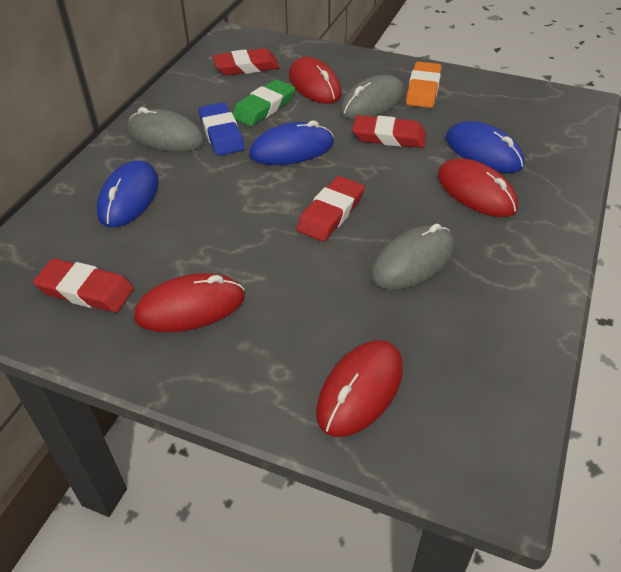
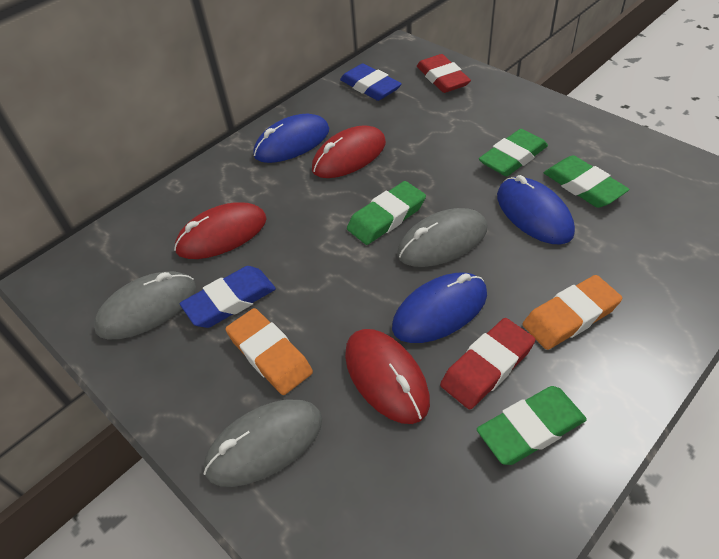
blue eraser: [199,102,245,156] = 1 -> [180,266,276,328] [340,63,402,101] = 2
green eraser: [232,79,295,127] = 1 -> [347,181,426,245] [477,386,587,465] [479,129,548,176] [544,155,629,208] = 4
orange eraser: [406,62,442,108] = 1 -> [225,308,313,395] [522,275,622,350] = 2
red eraser: [33,259,134,313] [213,48,280,76] [296,176,365,242] [352,115,426,148] = 4 -> [417,54,471,93] [440,318,535,410] = 2
red mouse: [134,273,245,332] [289,57,342,104] [316,340,403,437] [438,158,518,217] = 4 -> [174,202,267,259] [312,125,386,178] [345,329,430,424] = 3

